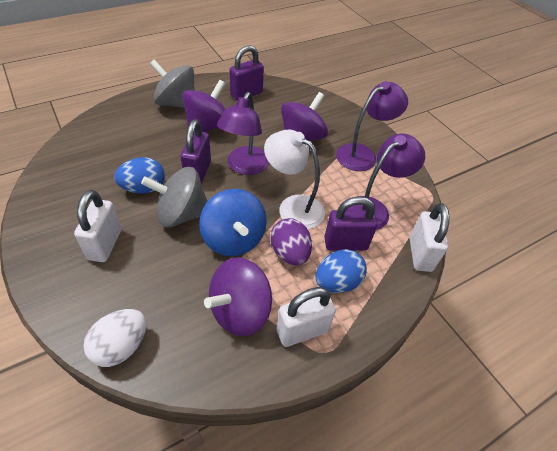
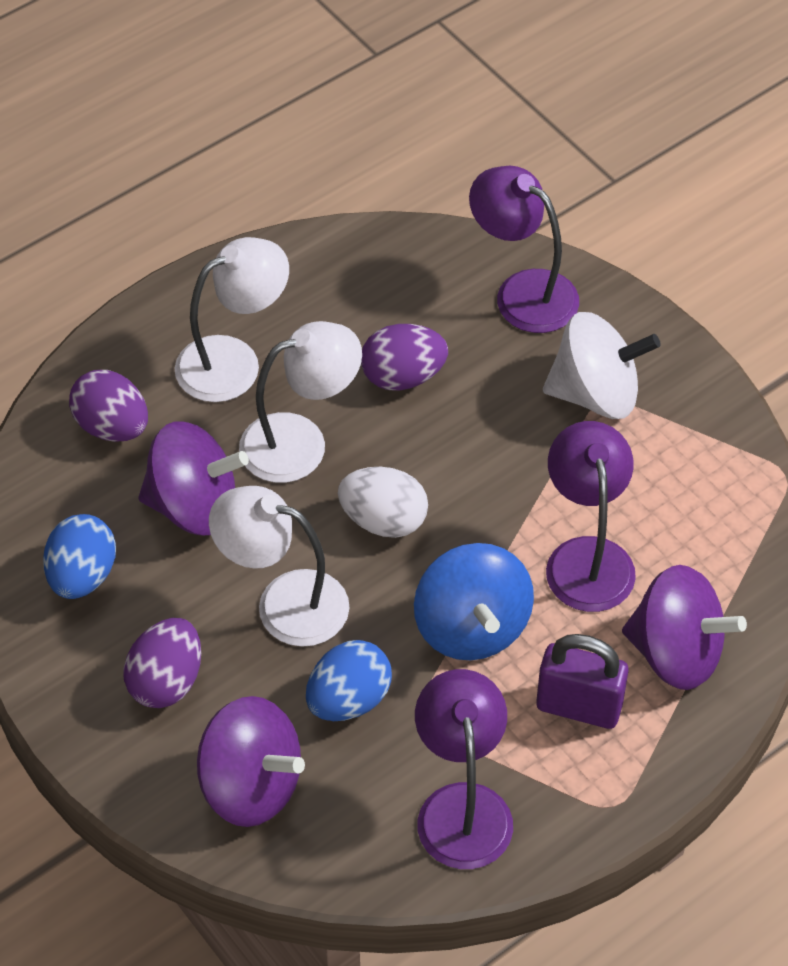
grey spinning top: [141,167,208,227] [150,60,195,108] = 2 -> none = 0
purple egg: [270,218,312,265] = 1 -> [69,370,148,442] [123,618,201,708] [361,324,448,391] = 3
purple padlock: [180,119,211,184] [229,45,264,101] [324,196,377,251] = 3 -> [536,634,629,729] = 1
white lamp: [264,130,325,229] = 1 -> [175,237,289,402] [209,486,349,647] [239,321,362,483] = 3
white padlock: [74,190,122,262] [276,287,336,347] [409,203,449,272] = 3 -> none = 0
white spinning top: none = 0 -> [543,312,661,419] = 1

